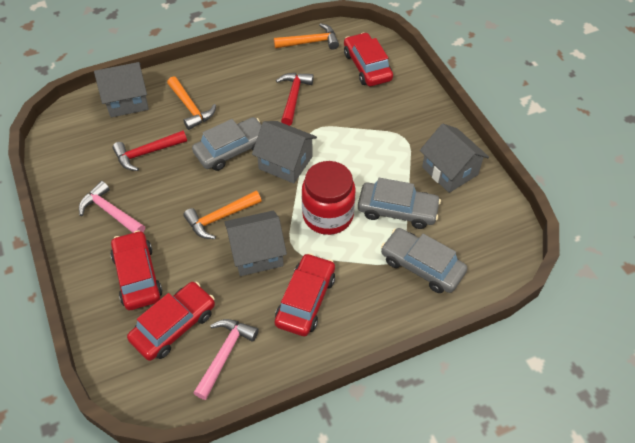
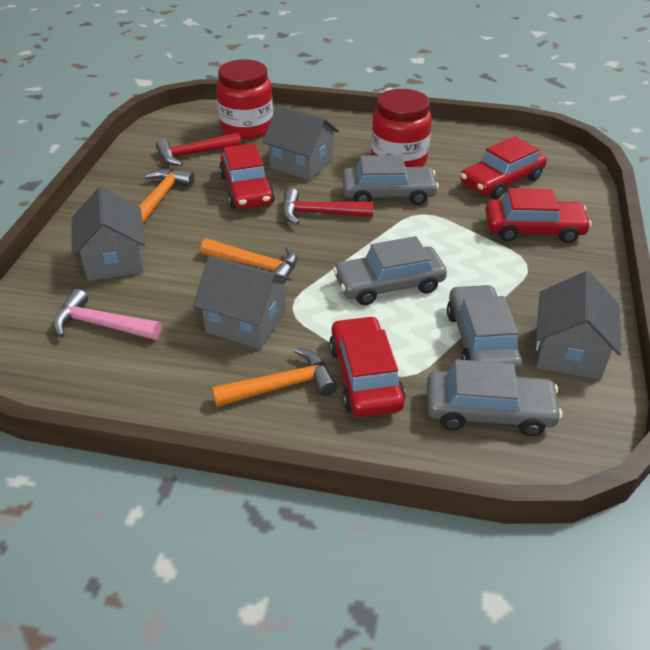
grey car: [192,117,262,171] [358,178,441,229] [381,228,467,293] = 3 -> [333,236,447,305] [342,155,439,205] [427,359,562,436] [447,284,522,373] = 4
pink hammer: [79,181,145,233] [193,319,259,400] = 2 -> [52,289,161,340] = 1
red jar: [302,161,356,235] = 1 -> [216,59,273,139] [371,89,432,167] = 2

